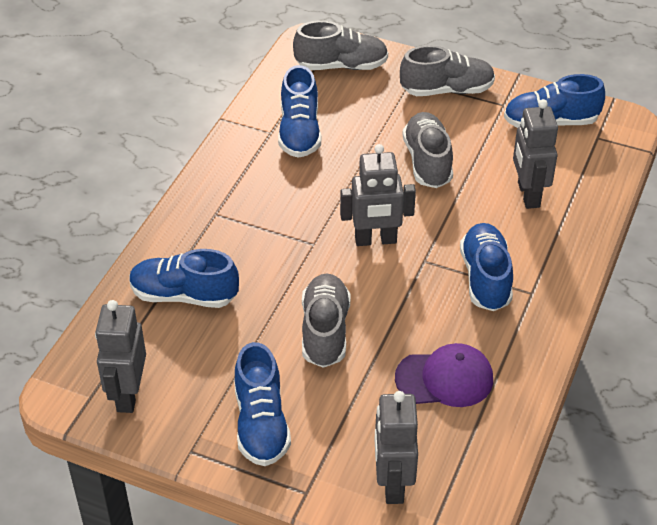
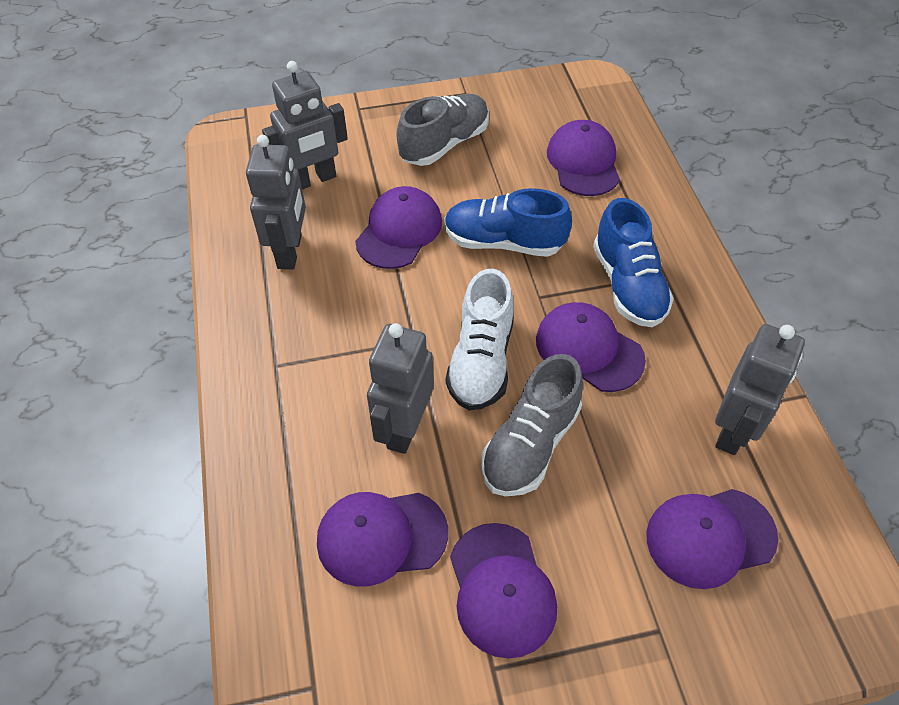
blue shoe: [129,249,239,308] [234,342,291,466] [278,65,321,158] [460,223,513,311] [504,74,605,128] = 5 -> [444,188,572,257] [593,198,674,327] = 2
grey shoe: [293,21,388,70] [302,273,351,368] [400,45,495,96] [403,112,453,188] = 4 -> [396,94,489,166] [481,354,583,496] = 2
purple cap: [395,343,493,407] = 1 -> [317,492,448,587] [355,186,442,269] [450,523,557,659] [536,302,646,392] [547,120,620,196] [646,489,778,589] = 6
white shoe: none = 0 -> [446,269,514,411] = 1

